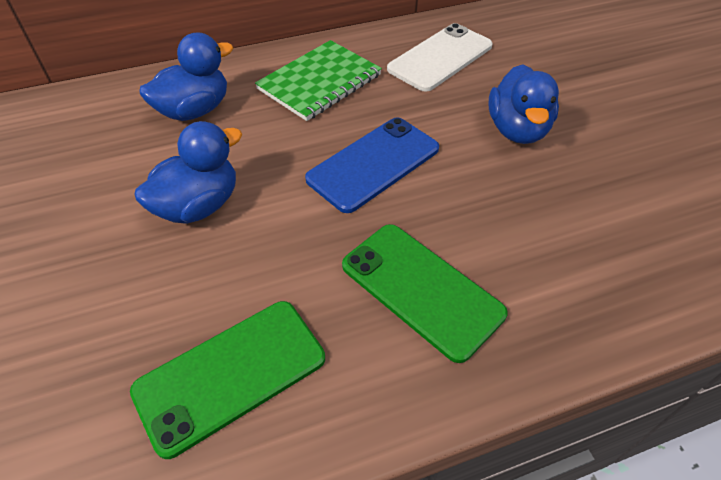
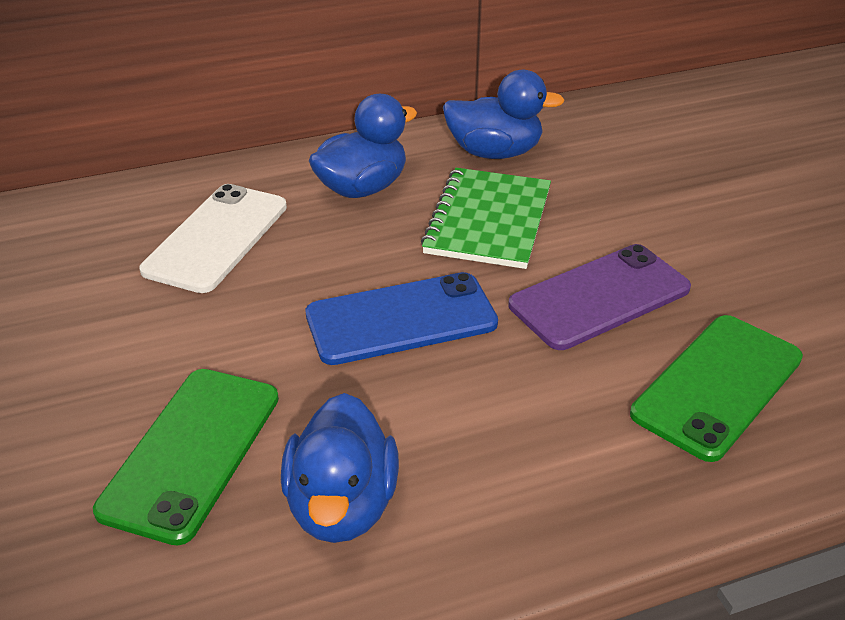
purple phone: none = 0 -> [508,244,691,350] = 1

